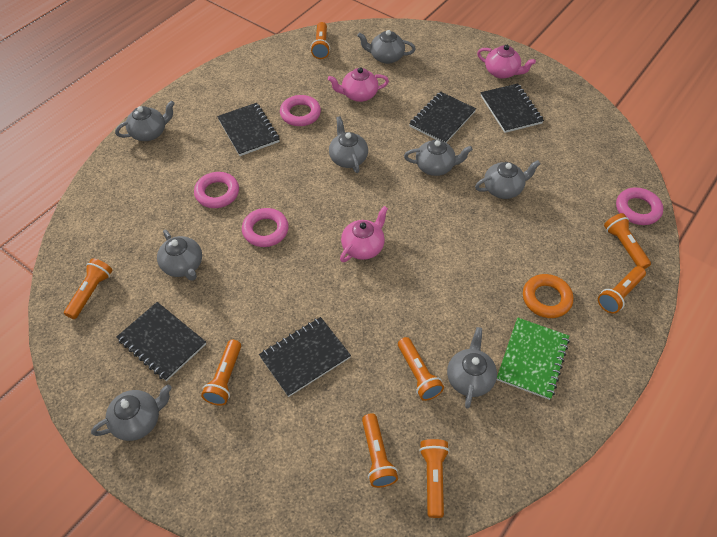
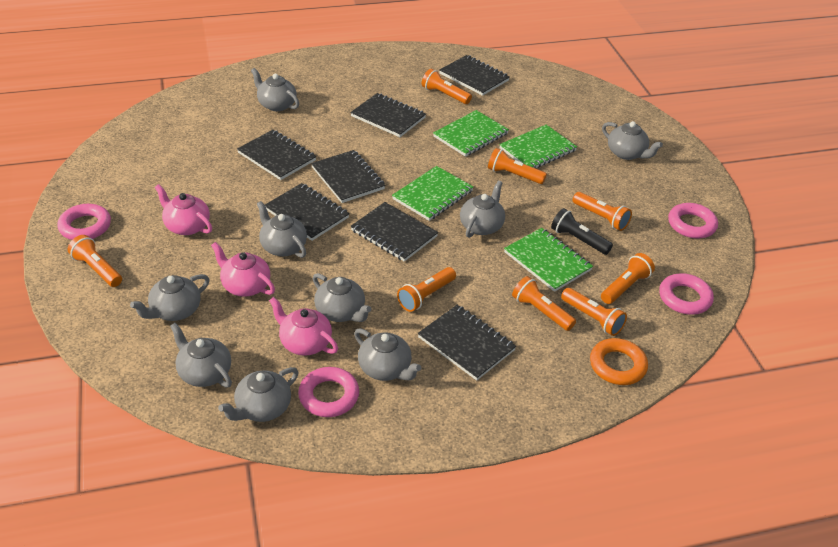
black flashlight: none = 0 -> [551,208,613,255] = 1
black notebook: [116,302,206,381] [217,103,280,156] [259,317,351,397] [409,92,476,143] [481,83,544,133] = 5 -> [237,130,316,180] [265,183,349,241] [311,150,385,203] [350,93,426,137] [351,202,438,262] [418,305,516,381] [439,55,510,96] = 7
green notebook: [497,317,570,400] = 1 -> [392,166,473,221] [433,110,509,157] [499,125,577,168] [504,228,593,292] = 4
grey teapot: [91,384,172,441] [115,101,175,141] [157,230,202,281] [329,116,368,173] [357,30,415,64] [404,140,473,176] [447,327,497,409] [475,160,541,199] = 8 -> [130,274,210,321] [170,323,232,387] [218,367,299,422] [251,68,299,111] [257,201,307,258] [313,273,372,322] [354,328,421,381] [460,181,505,238] [602,121,663,160] = 9

